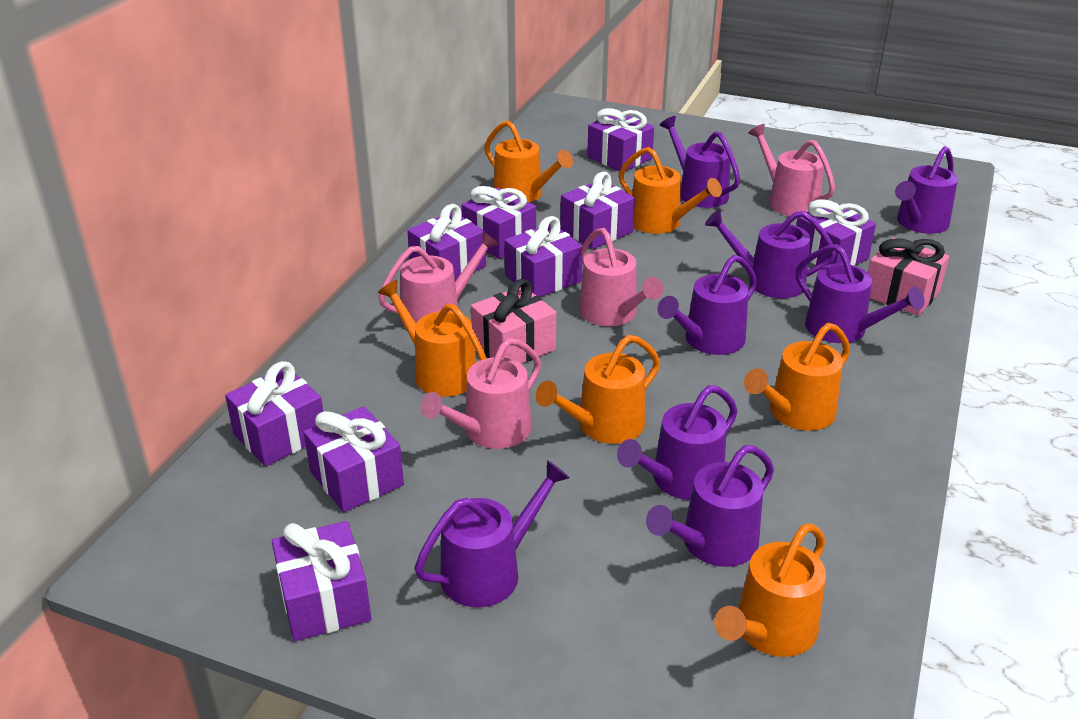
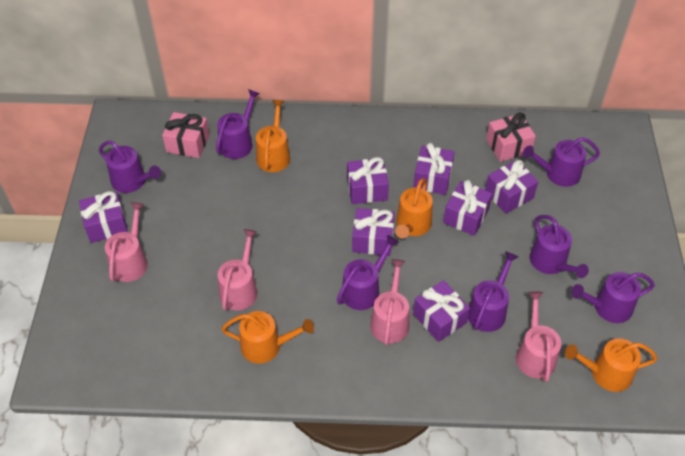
orange watering can: [378,280,487,397] [484,120,573,202] [536,335,660,444] [619,147,722,234] [714,523,826,657] [744,323,850,431] = 6 -> [221,311,314,364] [256,100,290,172] [395,178,433,238] [565,338,658,392] = 4
purple gift: [225,361,323,466] [272,521,371,641] [304,406,404,512] [407,204,486,280] [461,186,536,259] [504,216,583,297] [561,172,635,249] [587,108,654,171] [796,199,876,266] = 9 -> [79,191,128,243] [347,157,389,204] [352,208,395,256] [413,143,455,195] [413,280,470,342] [443,180,492,236] [485,160,538,214] = 7
purple watering can: [414,460,570,607] [617,385,738,500] [646,445,774,567] [657,255,757,355] [660,116,740,208] [705,210,836,298] [796,244,924,343] [895,146,958,234] = 8 -> [99,141,161,193] [216,89,260,159] [337,235,399,310] [468,251,518,332] [523,137,600,187] [530,215,589,278] [571,272,655,323] = 7

